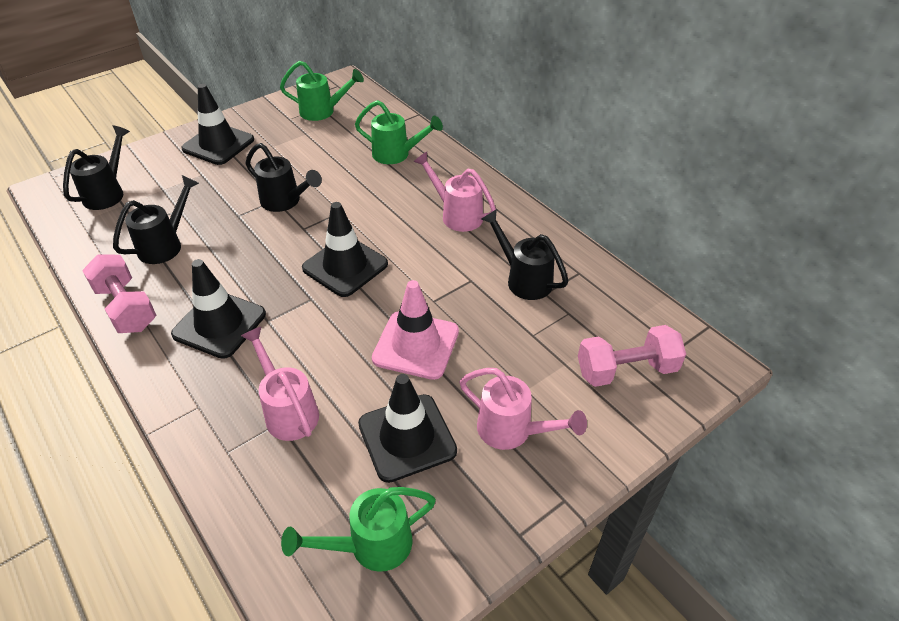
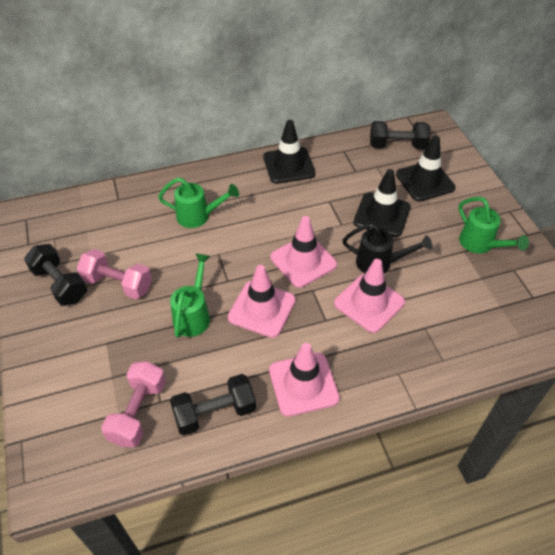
black dumbbell: none = 0 -> [24,244,87,306] [170,374,256,435] [370,121,430,149] = 3
black traffic cone: [171,259,266,359] [181,84,254,165] [302,202,388,297] [358,374,457,483] = 4 -> [263,120,315,184] [354,169,410,237] [396,135,456,202] = 3
black watering can: [63,125,130,210] [113,175,199,264] [245,143,322,212] [482,209,568,300] = 4 -> [342,223,432,273] = 1
pink traffic cone: [372,280,459,380] = 1 -> [228,265,296,338] [269,343,340,417] [270,216,337,288] [334,259,405,333] = 4
pink watering can: [241,326,319,441] [413,152,496,232] [459,368,587,450] = 3 -> none = 0

